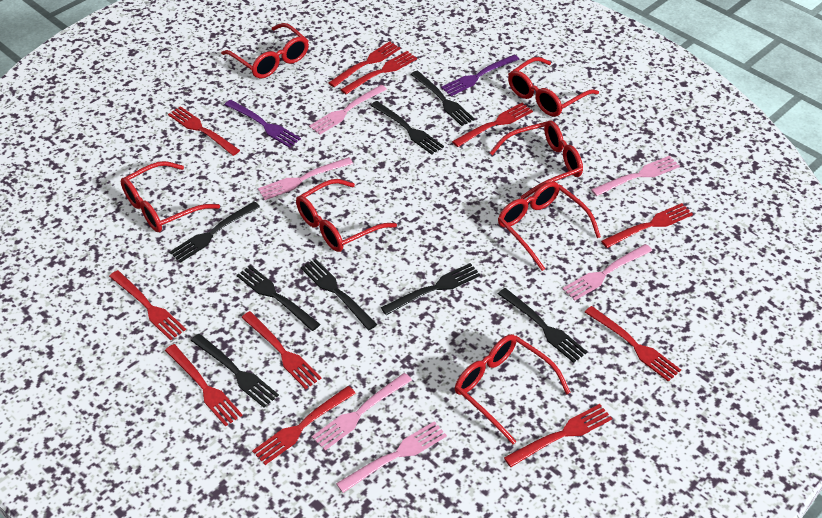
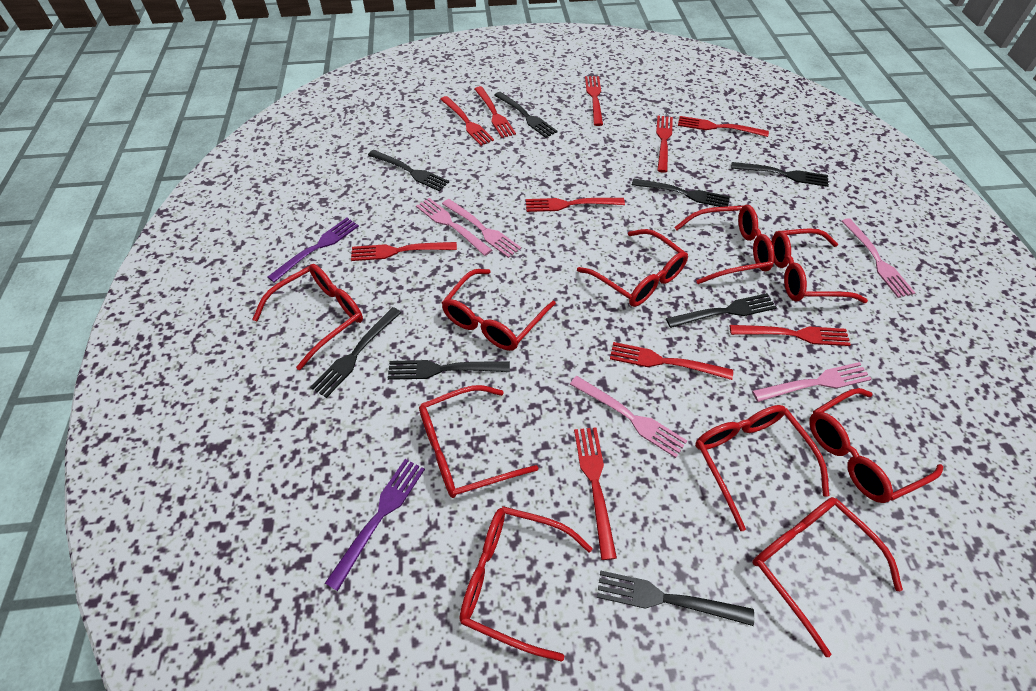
pink fork: [258,157,353,200] [309,85,387,135] [312,373,412,450] [336,421,447,493] [562,244,652,301] [591,156,680,196] = 6 -> [416,198,492,256] [442,199,521,258] [570,376,687,458] [752,362,871,402] [841,218,915,298] = 5
red fork: [109,270,186,340] [165,344,243,427] [168,106,240,156] [241,311,321,389] [252,386,356,465] [328,41,401,87] [340,51,417,94] [452,102,533,147] [504,404,612,467] [585,306,681,382] [601,203,693,248] = 11 -> [351,242,457,261] [440,96,494,146] [474,86,516,138] [526,198,625,212] [574,427,617,560] [585,76,603,126] [610,342,733,380] [656,116,673,173] [678,116,769,137] [730,325,851,346] = 10
red glasses: [121,161,220,232] [221,23,309,78] [296,179,397,252] [455,334,571,444] [489,121,583,199] [498,181,601,271] [508,57,599,117] = 7 -> [252,264,363,370] [419,385,538,498] [442,269,556,351] [460,506,593,662] [577,229,688,307] [674,205,775,284] [695,405,829,531] [752,497,903,657] [771,228,868,303] [809,388,943,503] = 10

